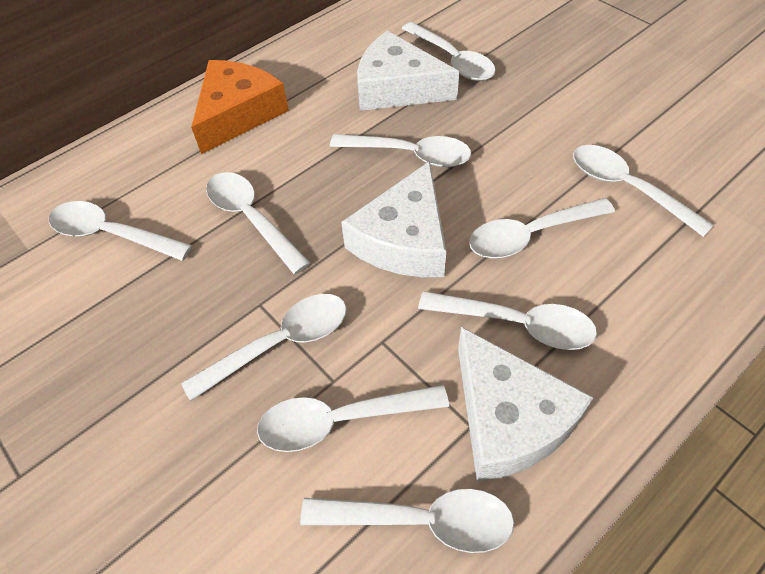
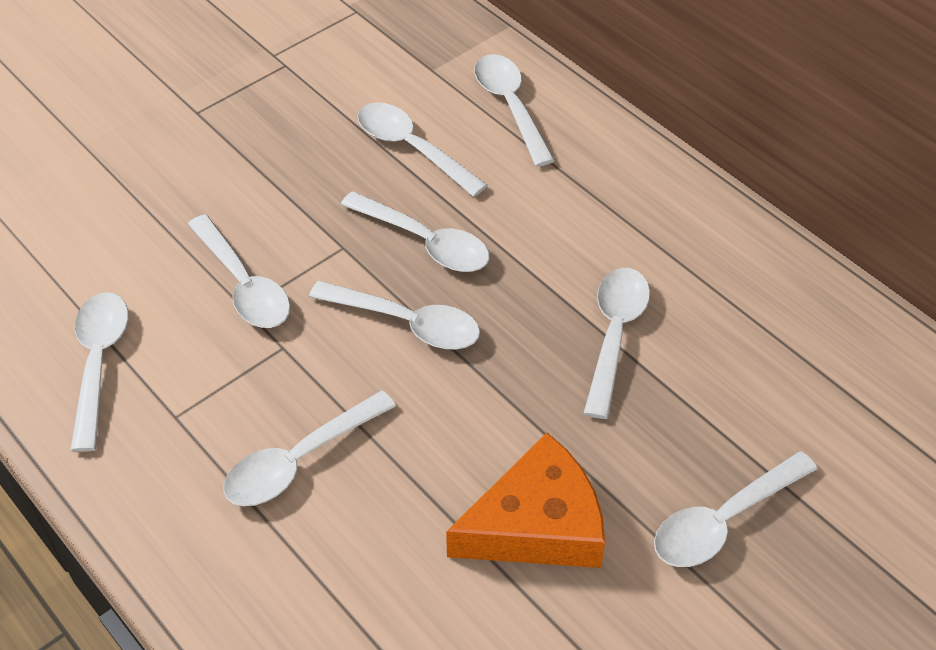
white cheese: [341,161,446,277] [357,31,459,111] [458,327,594,482] = 3 -> none = 0
white spoon: [49,201,192,261] [181,294,347,401] [206,172,310,274] [257,385,449,452] [300,489,514,553] [330,134,471,167] [402,22,496,81] [418,291,597,350] [469,198,615,258] [573,145,714,237] = 10 -> [70,292,128,452] [188,215,290,328] [223,390,396,506] [309,281,480,350] [341,191,489,272] [357,102,488,197] [474,54,555,167] [584,268,650,419] [654,451,817,567] = 9

